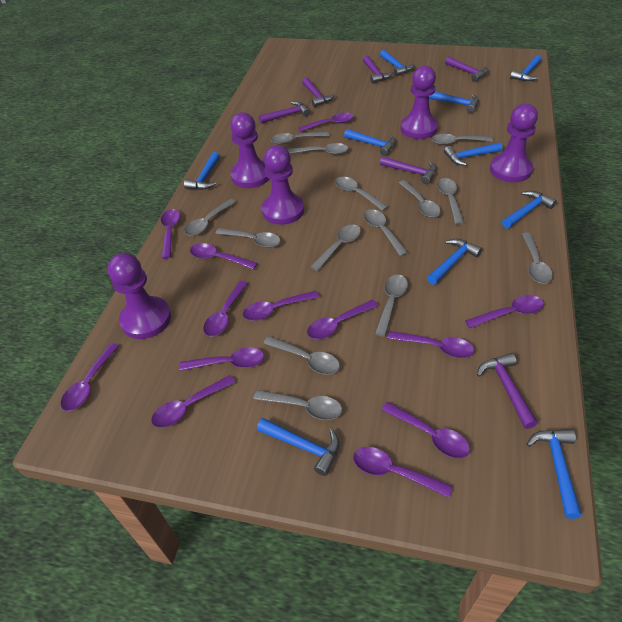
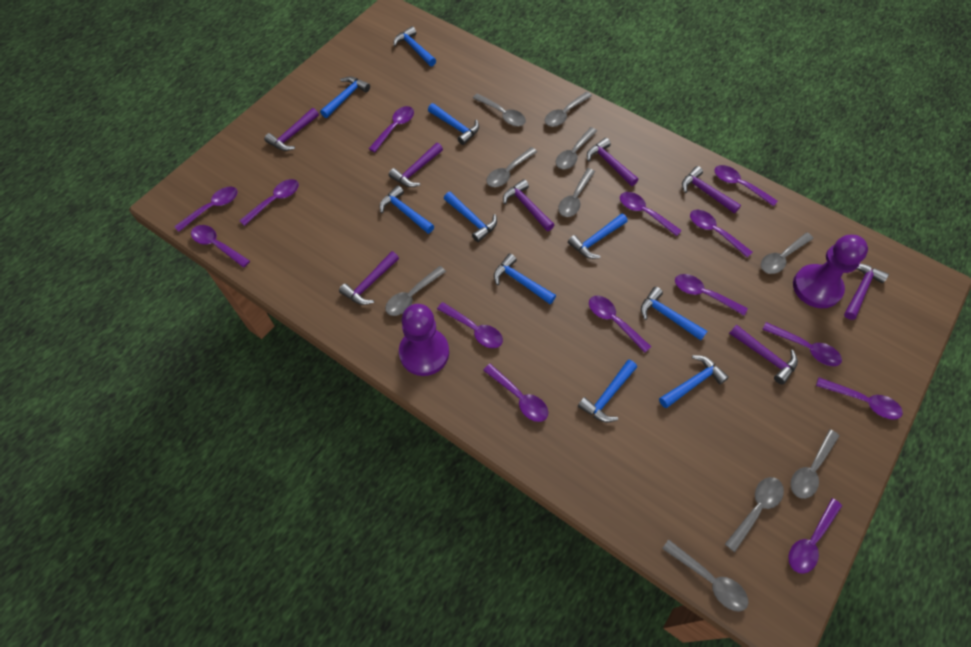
grey spoon: [184,199,236,236] [215,228,281,248] [253,390,342,420] [263,336,340,375] [271,132,329,145] [288,143,348,155] [311,225,361,271] [335,177,388,211] [364,209,408,256] [375,275,408,337] [399,180,441,218] [432,134,493,145] [437,178,464,225] [522,233,553,284] = 14 -> [385,266,446,316] [473,93,526,126] [487,147,537,187] [545,92,592,127] [556,127,597,169] [558,168,595,217] [662,539,748,612] [725,477,784,552] [761,233,814,274] [791,429,839,499] = 10
purple hammer: [259,101,310,124] [302,77,335,107] [363,56,393,83] [380,156,436,184] [445,57,488,82] [477,353,538,429] = 6 -> [264,108,319,151] [339,251,399,305] [389,143,443,187] [503,179,554,231] [587,138,638,186] [682,166,741,214] [729,325,798,385] [844,264,889,320] = 8
purple pawn: [108,253,171,339] [230,112,269,188] [262,145,304,225] [400,65,438,139] [490,104,538,182] = 5 -> [399,304,449,376] [793,235,868,308] = 2
purple spoon: [61,343,119,411] [151,375,235,428] [161,209,180,259] [179,347,264,371] [190,243,257,270] [203,281,248,337] [243,290,319,321] [298,113,354,132] [307,300,378,339] [353,447,452,498] [381,402,470,458] [387,331,474,358] [465,295,544,328] = 13 -> [174,187,237,232] [191,225,250,268] [239,179,299,226] [369,106,414,152] [437,302,503,348] [483,364,548,422] [589,296,651,353] [620,192,682,236] [675,274,748,316] [690,210,752,258] [714,165,778,207] [762,322,842,366] [788,498,842,574] [816,377,903,420] = 14

